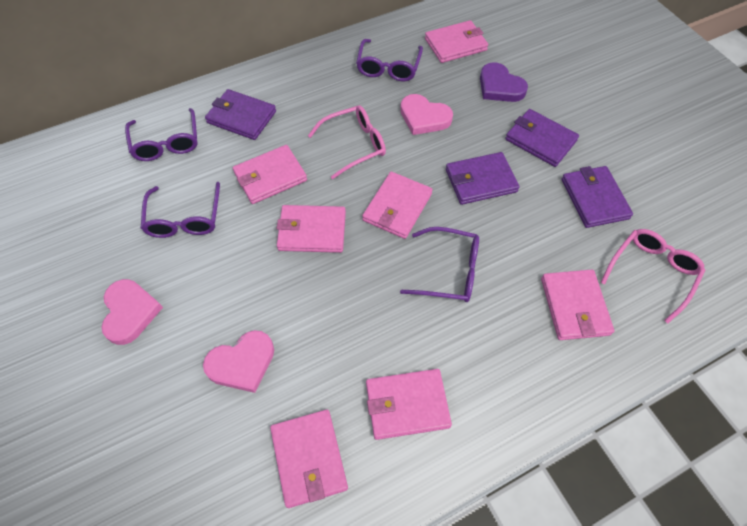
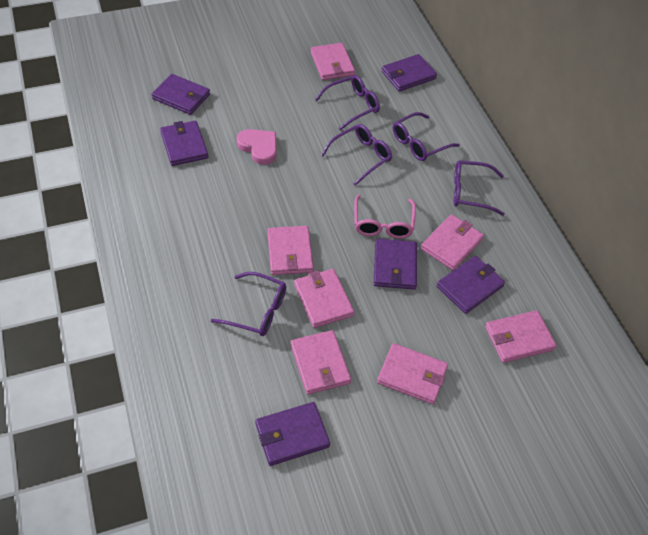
pink glasses: [308,106,386,179] [600,229,705,324] = 2 -> [354,194,416,238] = 1
pink heart: [101,279,163,345] [203,330,274,393] [400,94,453,135] = 3 -> [237,129,276,165] = 1
purple glasses: [125,108,198,161] [141,182,220,238] [356,39,423,81] [400,227,479,302] = 4 -> [211,272,286,336] [315,75,380,130] [321,124,392,186] [393,112,460,161] [454,160,505,216] = 5
purple heart: [480,62,528,102] = 1 -> none = 0
purple wallet: [205,89,276,140] [446,152,520,205] [505,109,579,167] [561,166,633,228] = 4 -> [151,74,210,115] [160,121,208,166] [255,402,330,466] [374,239,417,289] [381,54,437,92] [436,256,505,314] = 6

